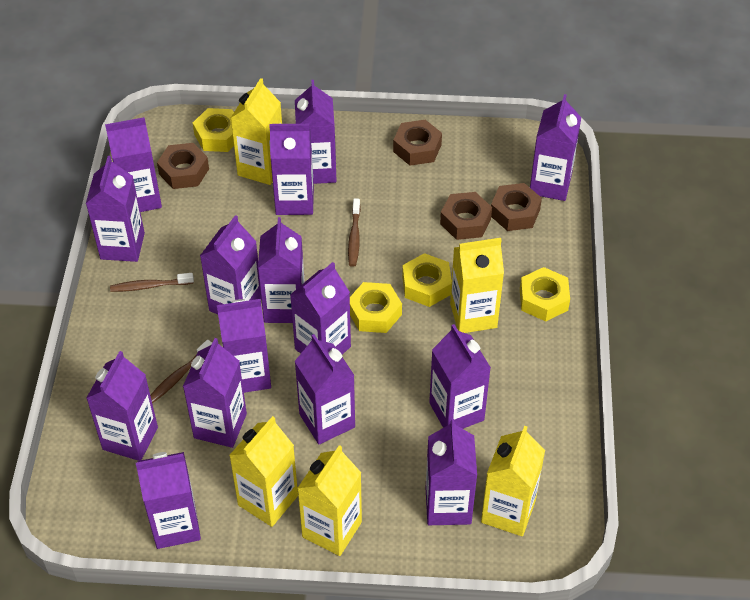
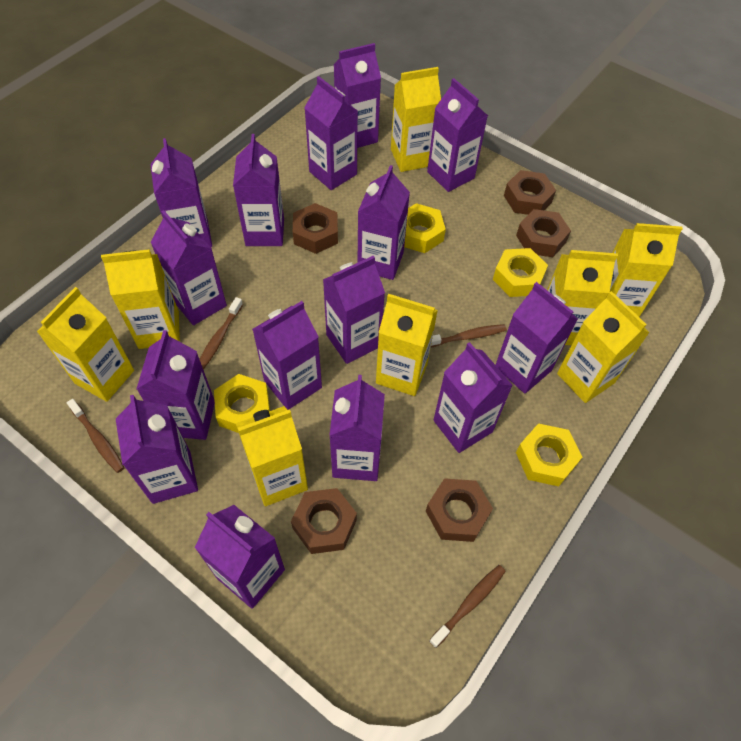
brown nut: [157,143,209,189] [393,120,442,166] [440,192,492,240] [491,183,542,231] = 4 -> [291,488,357,554] [293,203,338,254] [426,478,493,542] [504,170,556,215] [516,209,571,257] = 5
brown toothbrush: [110,273,194,292] [150,340,212,403] [348,198,361,267] = 3 -> [67,399,125,473] [199,297,243,370] [429,565,506,648] [431,324,507,347] = 4
yellow carton: [229,416,298,527] [231,78,282,185] [297,445,362,556] [450,238,504,333] [481,426,545,536] = 5 -> [37,287,134,402] [101,249,180,349] [236,406,308,506] [376,294,438,396] [391,67,441,172] [547,250,618,345] [557,291,650,403] [610,223,683,317] = 8

